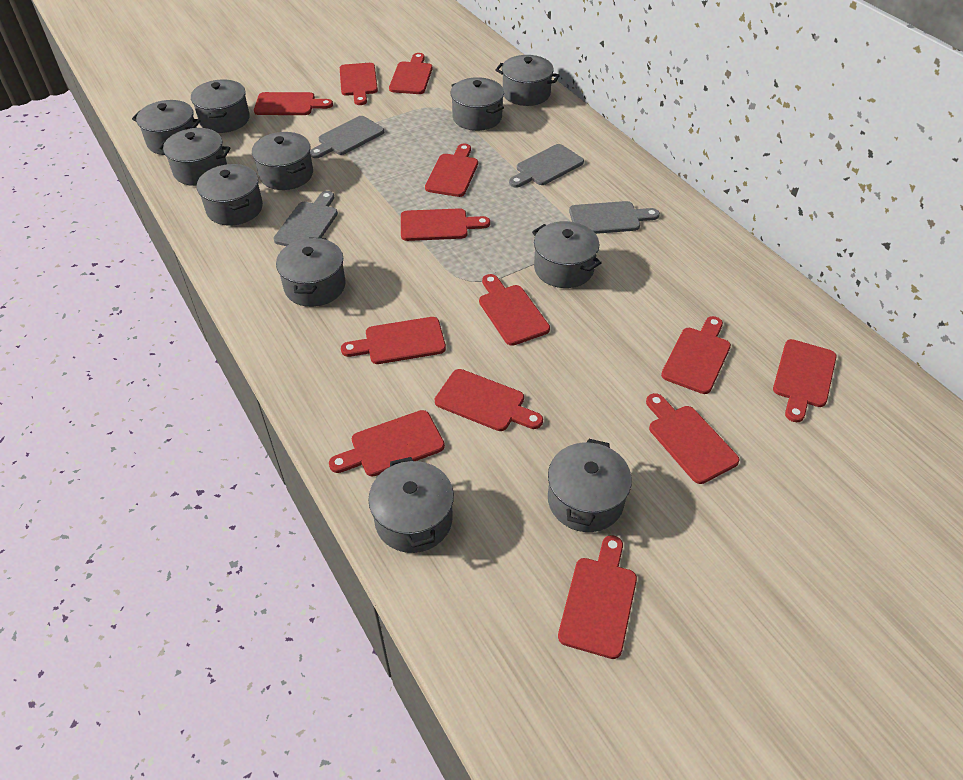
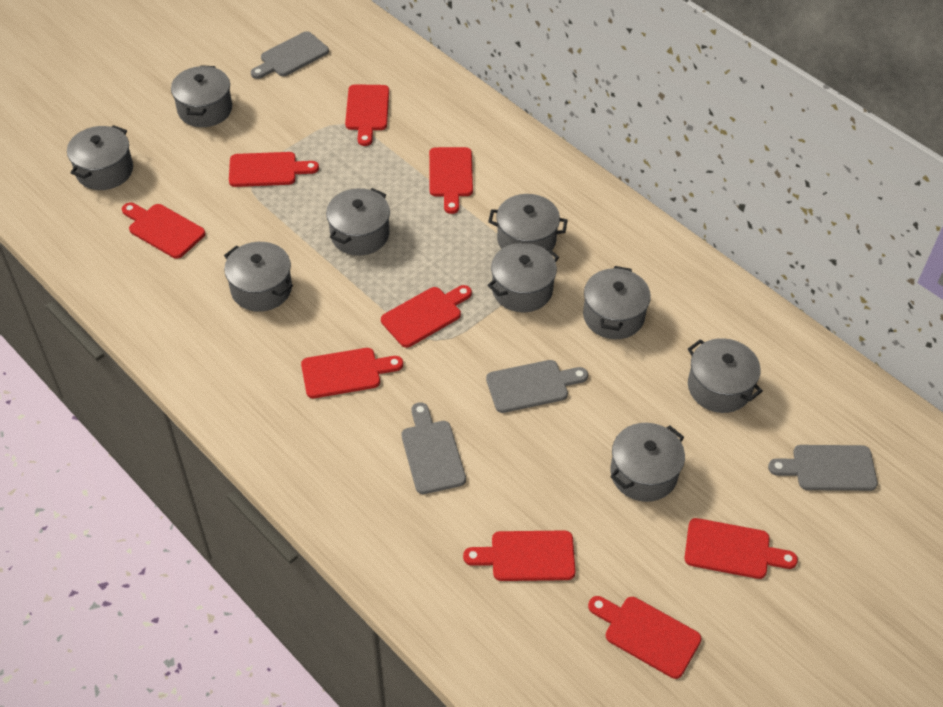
grey pot: [132,100,201,155] [158,128,231,186] [191,79,250,133] [197,164,263,225] [252,132,313,190] [276,238,346,307] [368,457,454,553] [450,77,504,131] [496,55,560,106] [532,221,602,288] [548,439,632,532] = 11 -> [67,125,133,190] [171,65,232,127] [224,242,293,312] [326,188,390,256] [487,243,559,312] [488,194,568,250] [583,266,651,339] [610,423,685,502] [688,338,763,413] = 9
red cutting board: [254,92,333,115] [329,410,445,476] [340,63,378,105] [341,317,446,364] [389,53,432,94] [401,208,490,241] [425,143,478,197] [435,369,543,431] [479,274,550,346] [558,535,637,659] [646,393,740,484] [661,316,731,394] [773,339,837,422] = 13 -> [122,203,206,259] [229,152,319,187] [301,348,403,398] [345,84,389,146] [381,285,472,348] [429,147,473,214] [463,530,576,581] [588,596,702,679] [685,518,798,579] = 9

